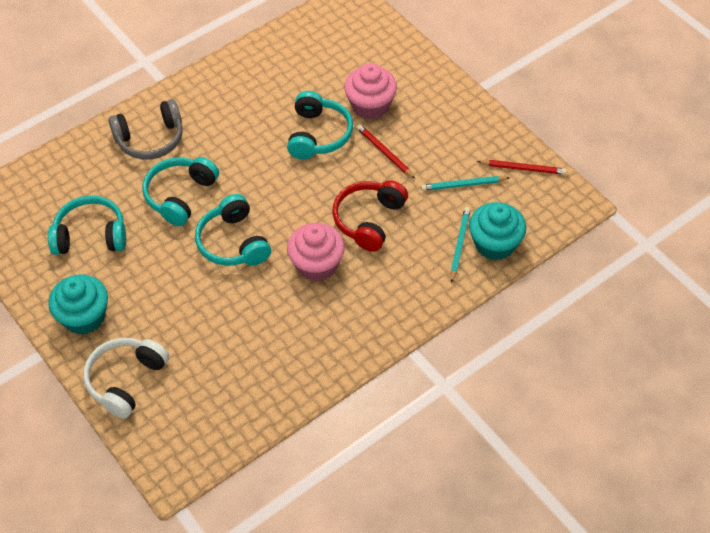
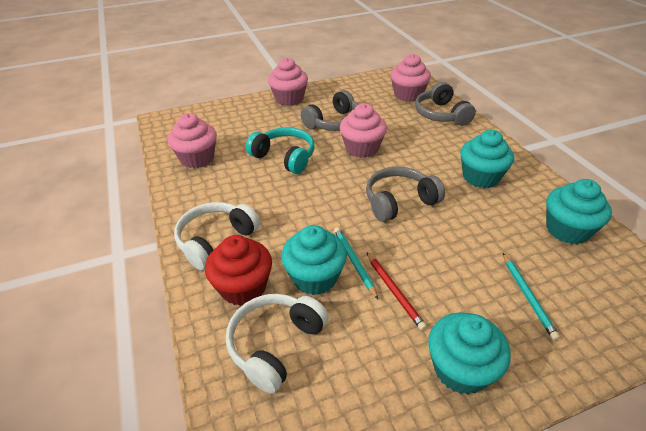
grey headphones: [108,99,183,160] = 1 -> [301,90,359,131] [366,167,445,222] [415,82,476,126] = 3
pink cupcake: [287,223,345,281] [344,63,397,120] = 2 -> [168,113,217,168] [268,58,308,106] [340,103,387,158] [391,54,431,102] = 4
red cupcake: none = 0 -> [205,235,272,306] = 1
red headphones: [332,180,408,252] = 1 -> none = 0
red pencil: [356,124,415,178] [477,160,567,175] = 2 -> [367,253,427,331] = 1
turquoise cupcake: [48,275,108,335] [469,202,526,260] = 2 -> [281,225,347,295] [428,312,510,394] [460,130,514,188] [546,179,612,244] = 4
turquoise headphones: [48,195,126,255] [142,157,219,226] [195,194,271,266] [287,91,353,159] = 4 -> [246,127,315,174] = 1
white headphones: [83,338,169,419] = 1 -> [174,202,260,271] [226,294,329,394] = 2

